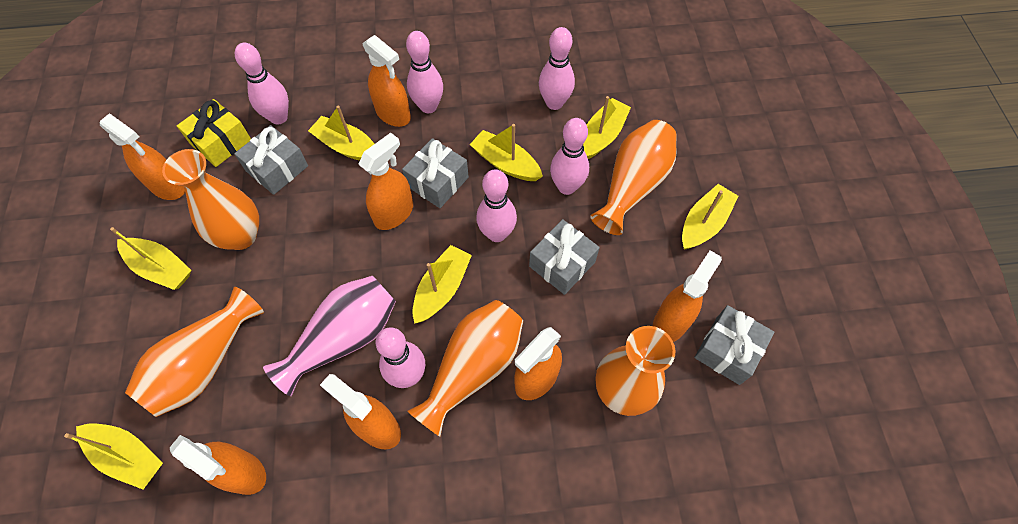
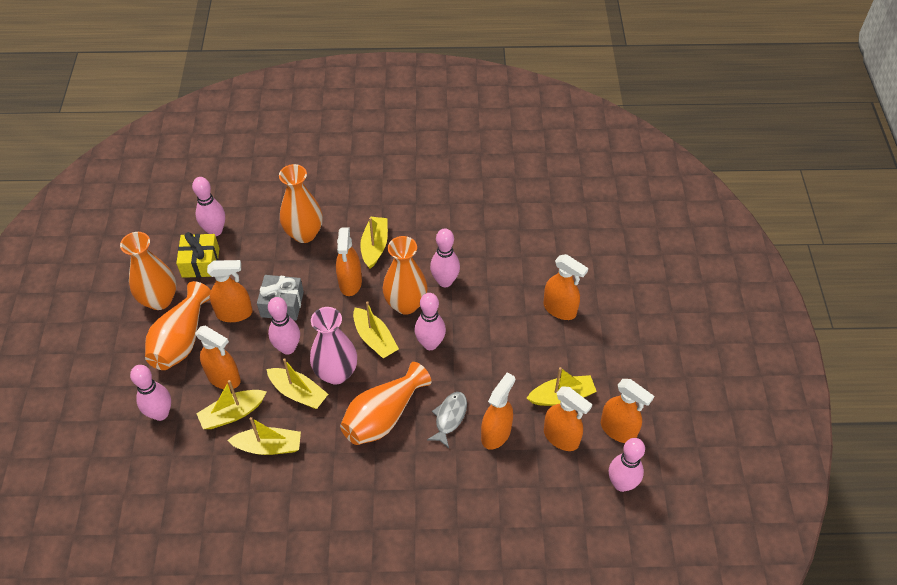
grey fish: none = 0 -> [427,392,467,448] = 1
grey gift: [234,125,308,195] [402,138,469,208] [529,219,600,295] [694,305,774,385] = 4 -> [257,275,304,321] = 1
yellow boat: [64,423,163,489] [110,227,191,290] [308,106,374,161] [412,245,472,324] [470,124,543,181] [583,96,631,159] [682,184,738,250] = 7 -> [196,380,267,429] [227,417,301,455] [266,358,328,409] [353,301,399,358] [360,217,388,269] [527,367,597,406] = 6

